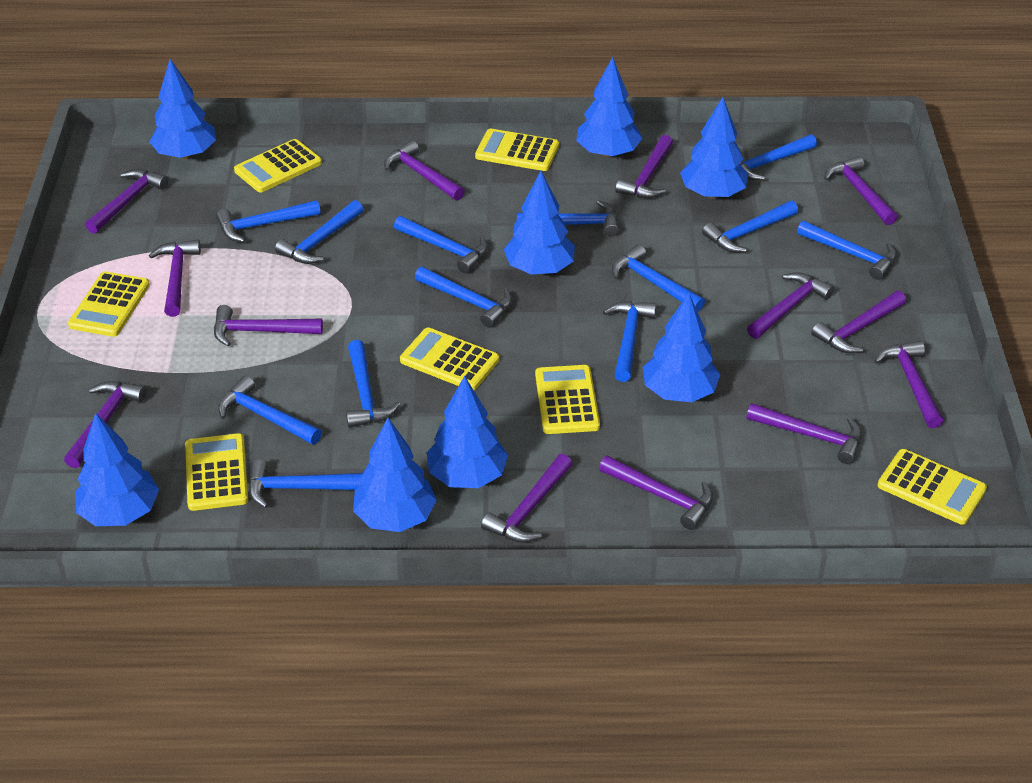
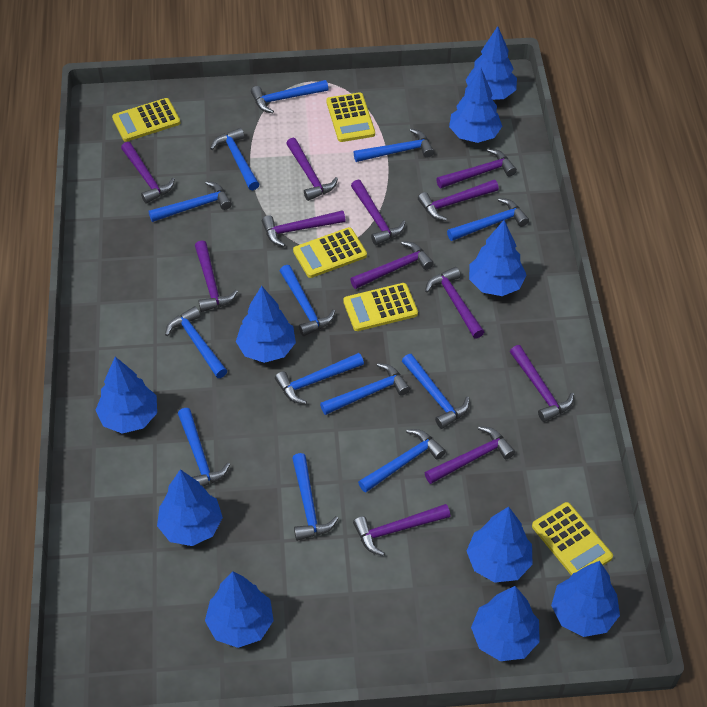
blue tree: [75,413,159,526] [150,59,216,159] [353,418,437,532] [427,376,508,488] [504,171,575,275] [576,57,642,158] [643,293,721,402] [680,97,748,199] = 8 -> [96,357,157,434] [157,469,223,546] [205,571,274,648] [236,286,296,363] [449,68,502,143] [466,26,517,100] [467,507,533,583] [469,220,527,296] [471,586,540,661] [551,561,620,637] = 10
purple hammer: [64,381,146,468] [85,169,169,234] [149,240,201,317] [214,305,323,346] [384,140,465,201] [481,454,572,543] [599,455,713,530] [615,135,673,198] [747,272,834,339] [747,403,862,464] [811,291,906,353] [824,156,898,225] [874,341,943,428] = 13 -> [121,142,175,204] [195,241,238,312] [262,210,346,247] [286,138,338,201] [350,241,434,289] [351,180,406,245] [353,504,450,556] [418,180,499,221] [425,267,484,339] [425,426,515,484] [436,149,517,188] [510,345,574,422] = 12
yellow calculator: [68,271,150,337] [185,433,248,511] [234,139,322,192] [400,327,499,390] [475,129,559,171] [535,365,600,434] [878,449,987,525] = 7 -> [112,98,181,142] [293,227,367,278] [326,92,375,142] [343,283,418,331] [532,502,613,575] = 5

